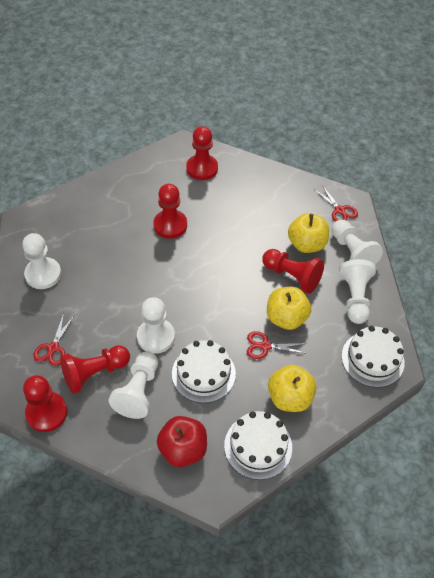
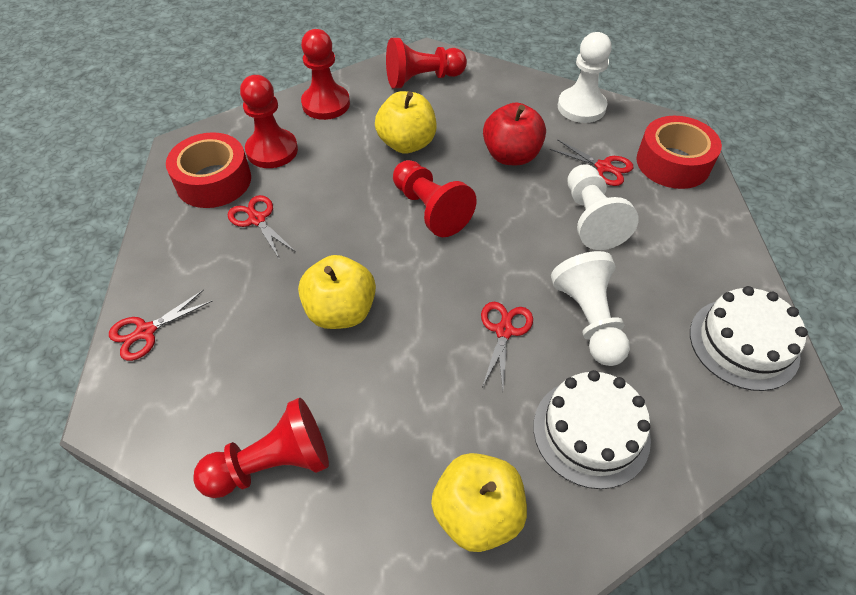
red scissors: [33,313,74,366] [247,331,307,359] [314,185,358,222] = 3 -> [109,289,212,361] [228,195,296,258] [481,302,533,390] [550,139,633,186] = 4
red tape: none = 0 -> [166,132,251,208] [636,116,722,189] = 2
white cake: [172,340,236,403] [224,411,292,480] [342,326,405,388] = 3 -> [533,370,651,489] [690,286,808,391] = 2
white pawn: [22,233,61,289] [109,351,158,419] [137,297,175,354] [331,220,383,265] [339,259,376,324] = 5 -> [551,251,630,366] [558,32,612,123] [568,164,639,250] = 3

